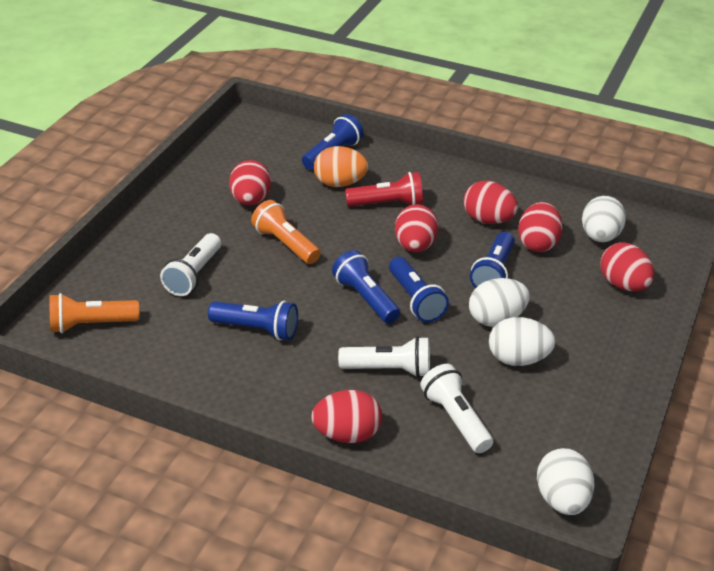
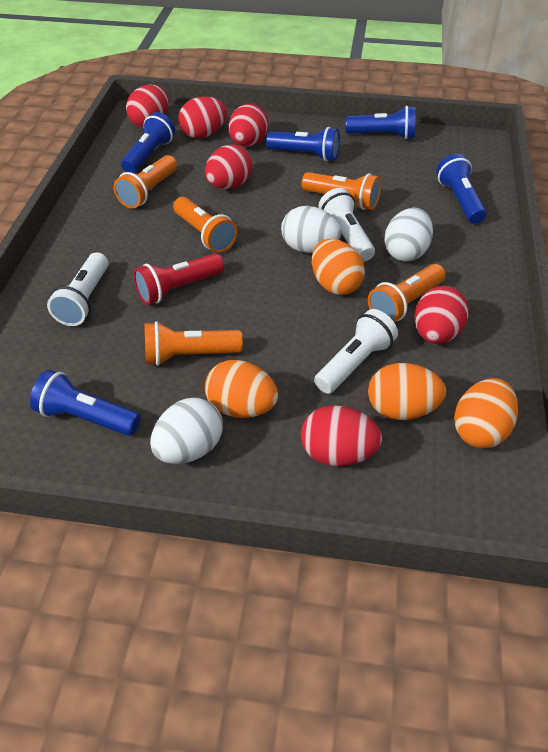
orange egg: [314,146,368,187] = 1 -> [205,360,278,418] [312,239,365,295] [368,363,446,420] [454,378,518,448] = 4
orange flashlight: [49,293,139,333] [251,200,321,264] = 2 -> [114,155,177,209] [144,321,243,366] [173,197,238,253] [301,172,381,210] [368,264,445,322] = 5
white egg: [469,278,530,327] [489,317,556,366] [537,448,595,515] [582,196,626,242] = 4 -> [150,398,223,464] [281,206,341,253] [384,208,433,261] = 3

